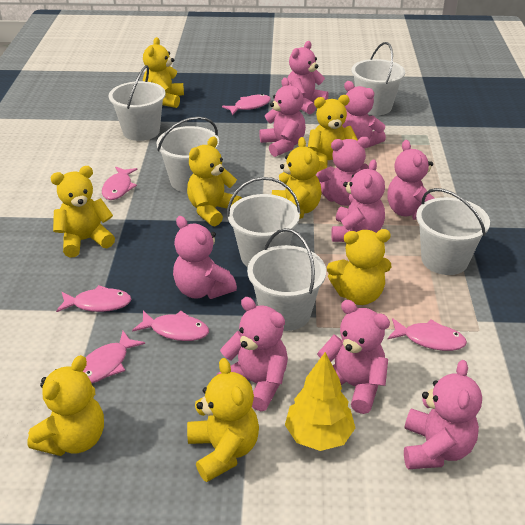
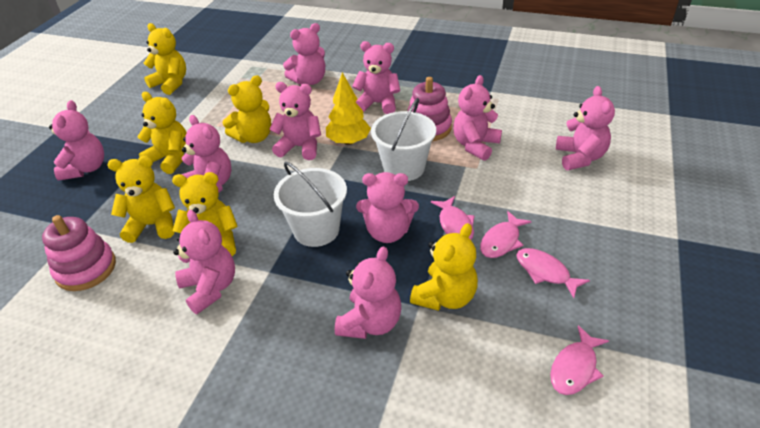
pink fish: [56,285,131,312] [83,331,145,383] [102,167,138,200] [132,311,209,341] [222,94,271,115] [387,318,467,351] = 6 -> [431,196,475,240] [480,211,532,258] [516,248,590,298] [550,325,609,395] = 4
pink stacking toy: none = 0 -> [42,215,116,291] [408,77,452,141] = 2
white bucket: [109,65,166,141] [157,117,219,193] [227,177,301,267] [247,228,326,331] [351,42,405,115] [416,188,490,275] = 6 -> [274,162,347,247] [371,98,436,181] = 2
yellow teddy bear: [27,355,104,456] [51,166,115,258] [143,37,184,108] [187,136,242,226] [187,358,259,482] [272,137,322,219] [308,95,358,172] [327,229,391,305] = 8 -> [107,156,175,243] [137,92,187,174] [144,23,186,95] [172,172,238,256] [223,75,271,143] [410,223,478,311] = 6

